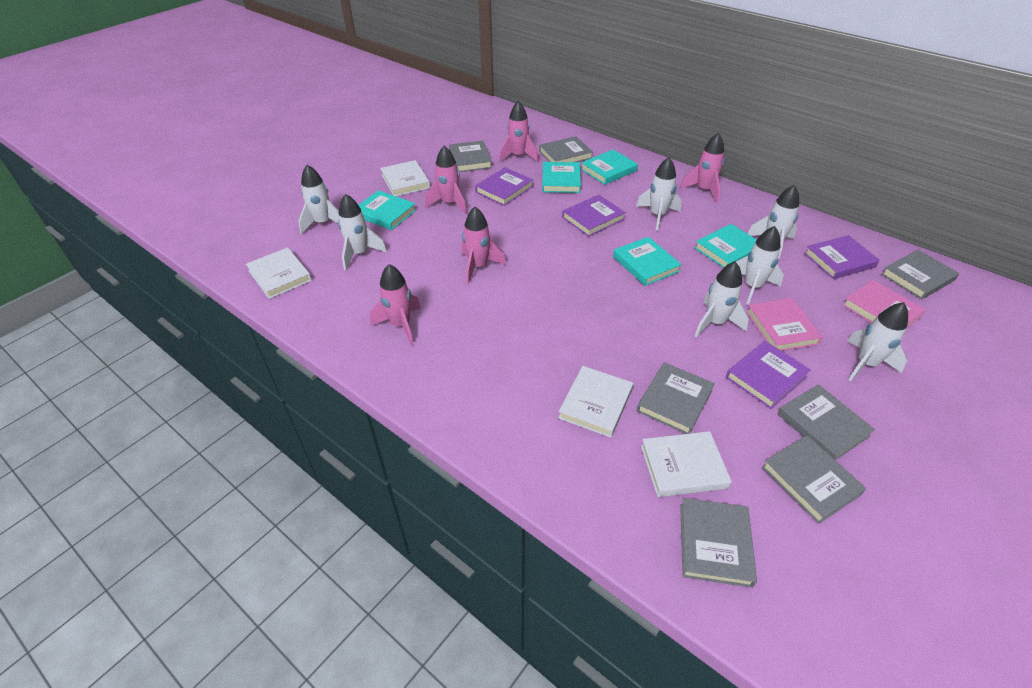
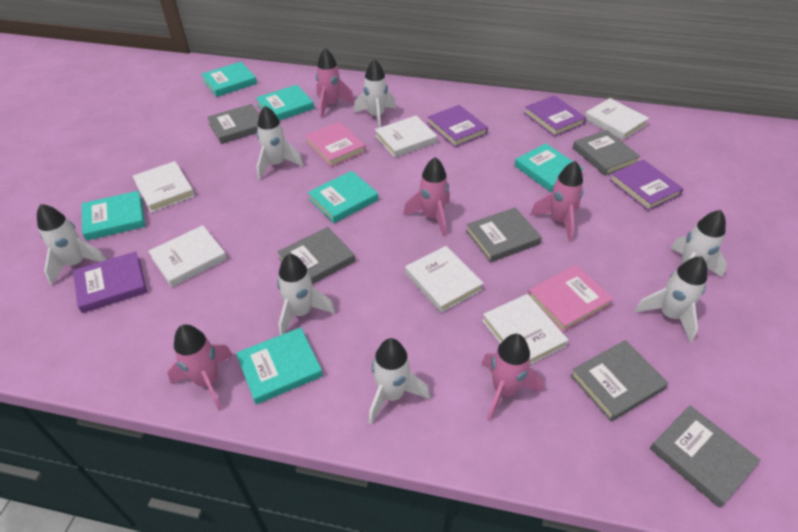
grey book: [449,141,492,172] [539,136,593,162] [637,362,715,434] [680,498,757,588] [762,435,866,524] [778,384,875,460] [881,250,959,299] = 7 -> [207,104,259,144] [277,227,355,284] [466,207,542,262] [570,340,668,421] [573,130,641,176] [650,405,761,508] = 6
turquoise book: [358,190,416,230] [542,162,581,193] [581,150,638,185] [613,237,682,286] [694,224,757,268] = 5 -> [82,191,145,241] [201,62,257,97] [236,327,323,404] [256,85,314,121] [308,171,378,223] [514,143,584,192] = 6
white book: [246,247,312,299] [380,160,430,196] [558,366,633,438] [641,431,732,497] = 4 -> [132,161,195,213] [148,225,227,287] [375,115,437,158] [405,246,484,313] [482,294,568,365] [585,98,649,140] = 6

